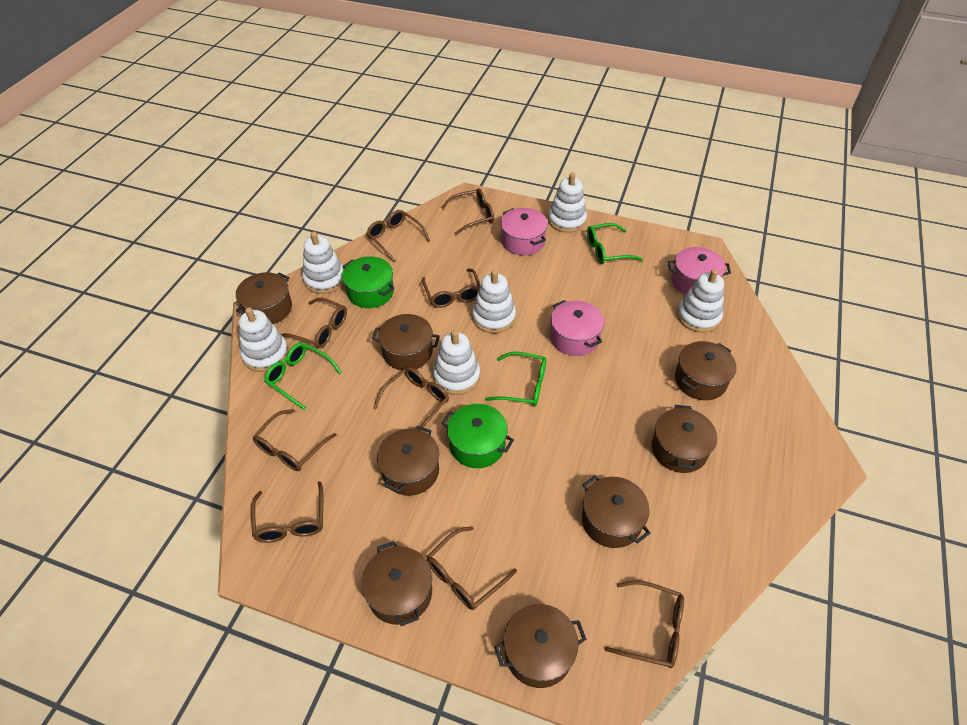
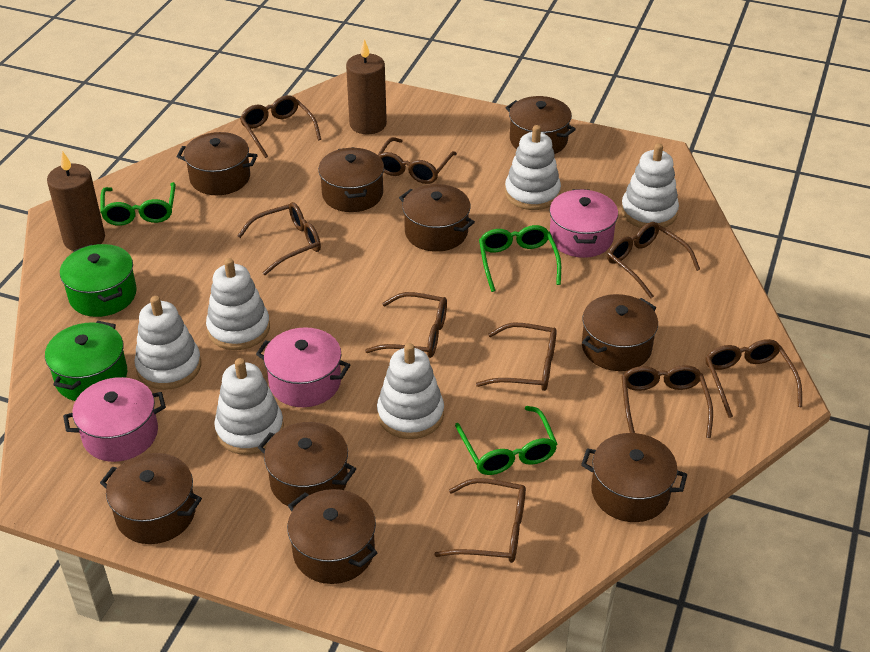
brown candle: none = 0 -> [47,151,105,251] [346,39,387,134] = 2
brown pot: [236,272,292,324] [361,541,432,626] [372,314,440,370] [377,426,440,496] [495,604,586,688] [582,476,650,548] [652,405,717,473] [675,341,737,400] = 8 -> [100,453,202,544] [176,132,258,195] [258,422,356,508] [287,489,377,584] [318,147,384,212] [399,184,475,252] [505,96,576,154] [581,433,687,522] [582,294,658,371] = 9

